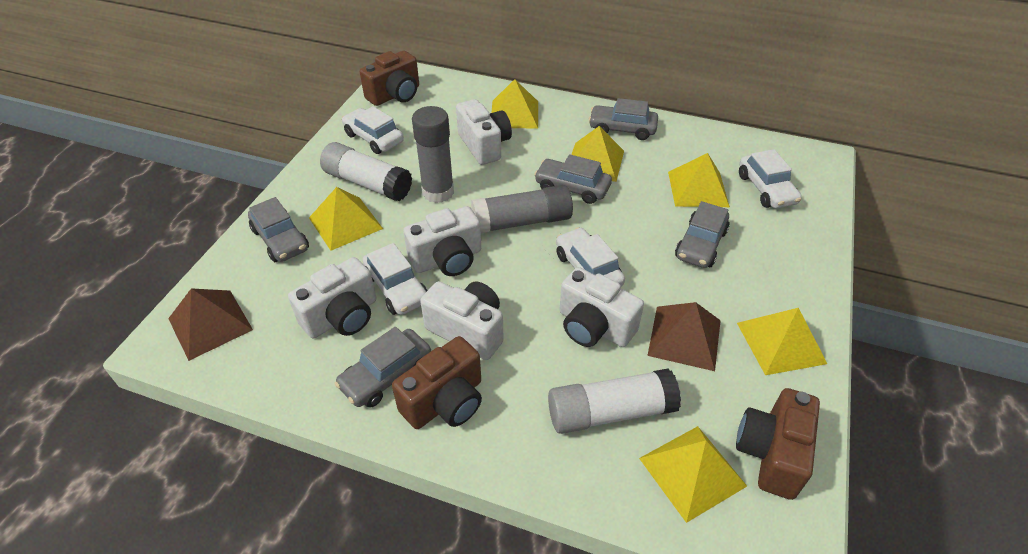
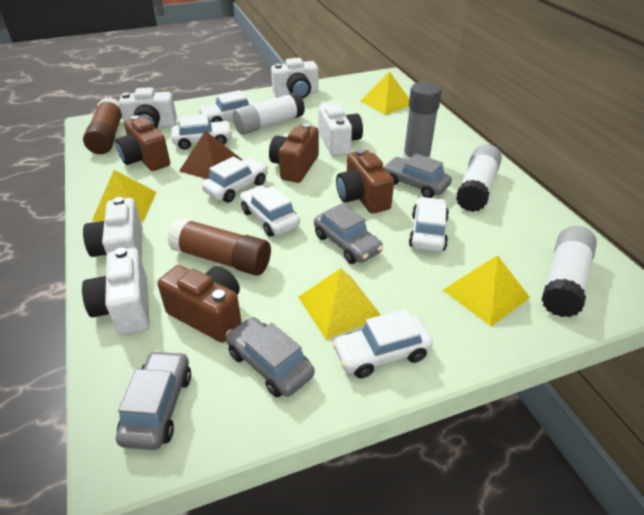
brown camera: [360,51,419,106] [392,336,482,429] [736,388,820,500] = 3 -> [115,115,170,171] [157,265,242,343] [269,123,319,183] [336,149,394,214] = 4
brown glue stick: none = 0 -> [83,97,122,154] [168,217,271,276] = 2
brown pyramid: [168,288,253,361] [647,302,721,371] = 2 -> [179,131,242,179] = 1
grey car: [248,197,309,262] [334,327,431,408] [534,154,612,204] [589,98,658,140] [675,201,729,268] = 5 -> [116,350,191,450] [226,317,315,397] [314,203,383,264] [383,154,452,198] = 4
grey glue stick: [412,106,454,203] [471,185,573,233] = 2 -> [403,82,442,160] = 1
white car: [342,106,404,154] [363,243,428,315] [556,227,625,286] [739,149,802,208] = 4 -> [171,114,233,150] [199,90,255,122] [202,156,268,203] [240,186,300,237] [332,309,433,378] [409,197,449,252] = 6
white glue stick: [320,142,412,201] [548,368,681,434] = 2 -> [233,92,305,135] [456,144,502,212] [541,226,597,317] = 3
yellow pyramid: [309,187,383,251] [492,79,538,129] [571,126,624,182] [639,426,747,523] [668,153,730,207] [737,308,827,375] = 6 -> [92,170,156,222] [298,268,381,340] [361,71,409,115] [443,255,530,326] = 4

